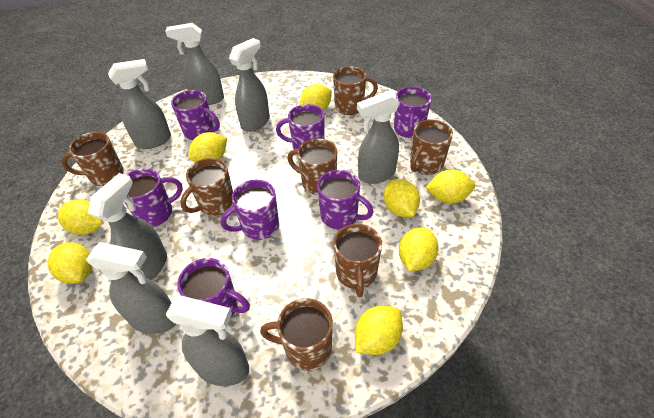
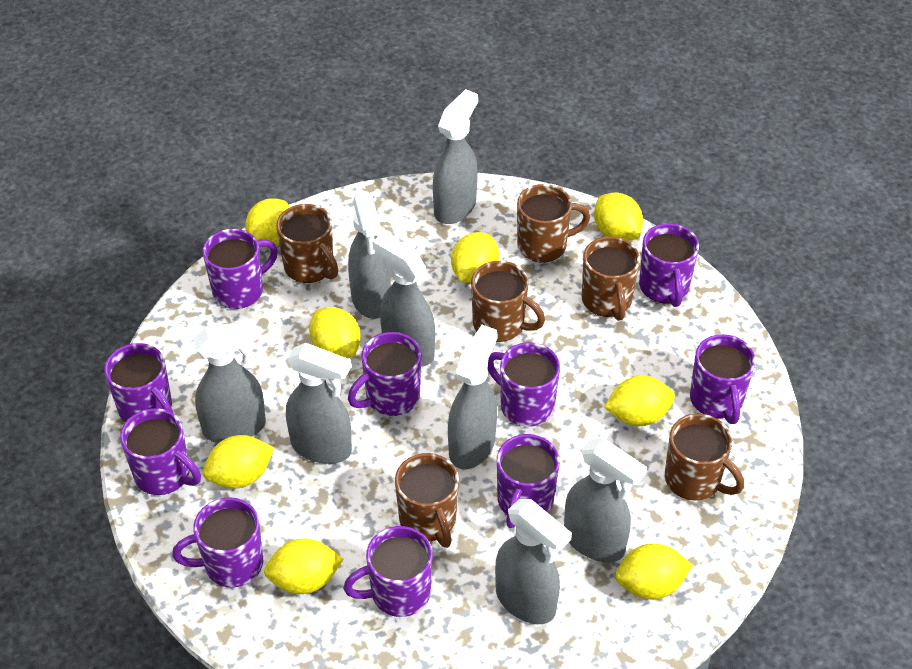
brown mug: [61,132,124,186] [180,158,233,216] [260,298,333,371] [288,138,337,195] [333,66,378,115] [334,224,382,297] [410,120,453,174] = 7 -> [276,204,338,283] [395,453,459,548] [471,261,545,342] [517,184,590,263] [582,236,640,321] [665,414,744,500] = 6
grey spray bottle: [86,242,176,334] [88,173,167,280] [108,59,171,149] [165,23,224,105] [166,296,249,386] [229,38,270,132] [357,92,400,184] = 7 -> [194,320,266,443] [286,343,352,464] [348,193,391,319] [372,234,435,367] [433,89,478,224] [448,325,498,469] [495,499,572,624] [564,438,647,562] = 8
purple mug: [124,168,183,227] [171,90,220,140] [177,258,250,318] [221,180,279,240] [276,104,325,150] [317,170,374,229] [394,87,432,138] = 7 -> [104,343,174,422] [120,408,201,495] [172,497,263,588] [202,229,278,309] [343,526,433,617] [348,332,421,416] [487,342,560,427] [497,434,560,528] [639,223,699,307] [690,334,756,424] = 10

